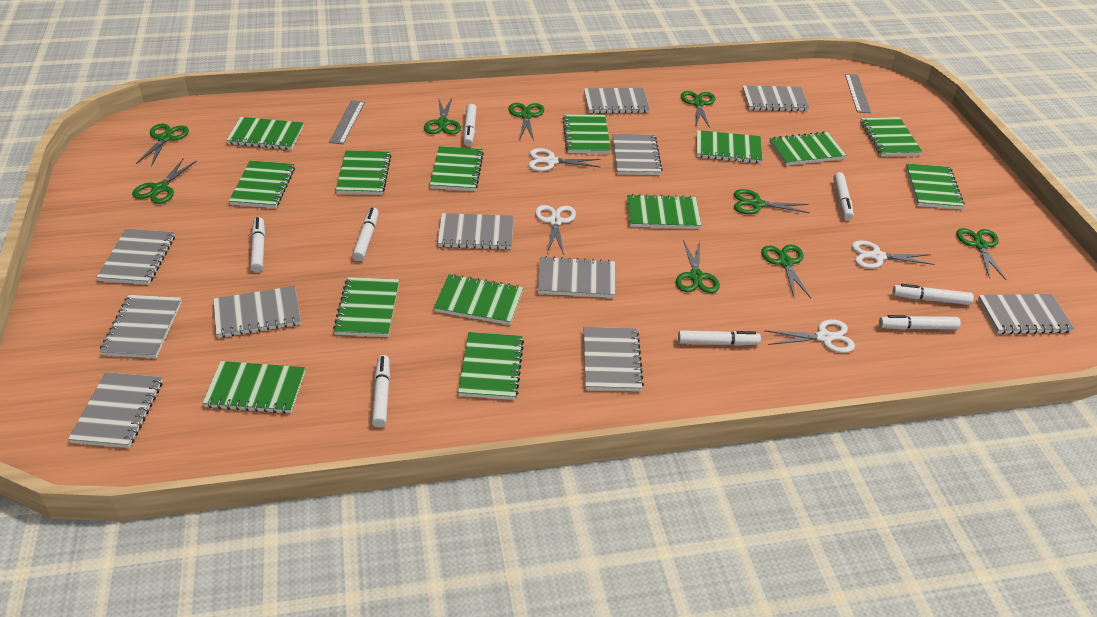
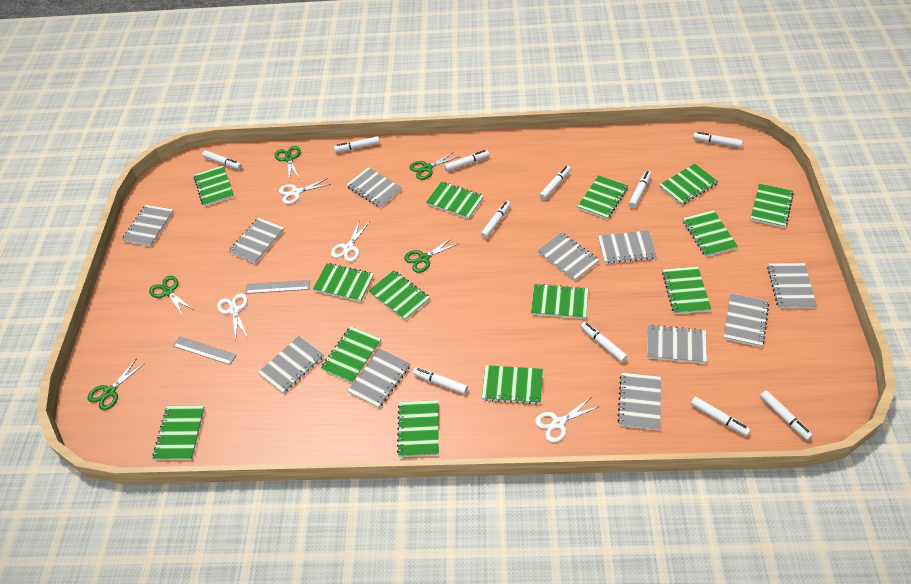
green scissors: [132,158,197,204] [136,124,189,167] [424,97,461,135] [508,103,544,141] [676,240,720,293] [681,91,715,128] [734,189,809,214] [761,245,811,298] [956,228,1006,280] = 9 -> [88,358,145,410] [149,276,192,314] [275,146,301,181] [404,237,458,273] [410,151,459,180] = 5
white marker: [250,217,265,272] [352,208,379,261] [372,355,390,427] [463,104,477,146] [678,330,761,346] [833,172,854,220] [879,315,961,330] [893,284,974,305] = 8 -> [202,150,242,169] [334,136,380,152] [413,367,468,394] [444,150,489,172] [481,201,511,238] [539,166,571,200] [581,322,628,362] [628,170,651,208] [691,397,751,436] [693,132,743,148] [760,390,813,440] = 11

